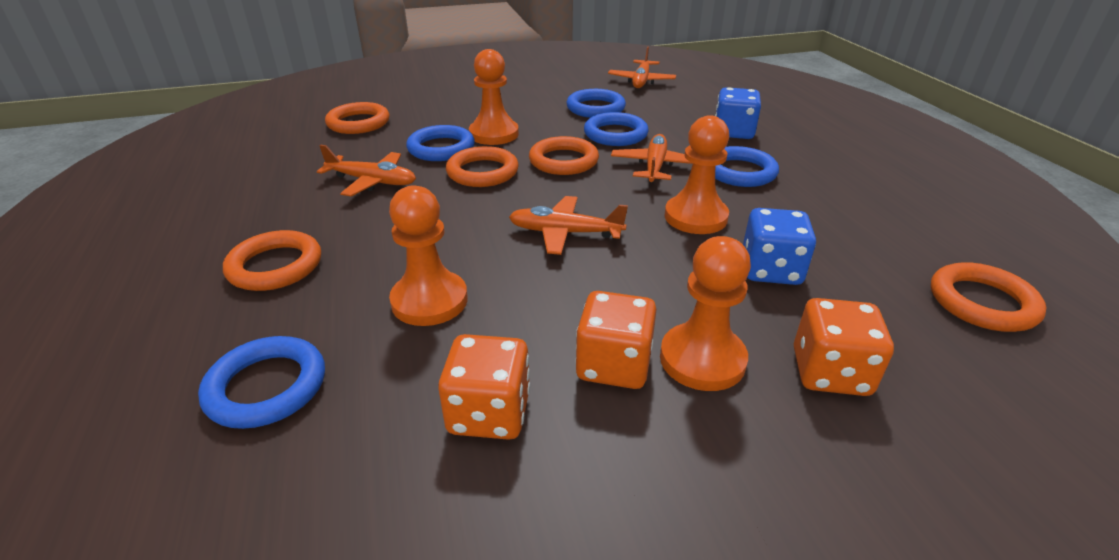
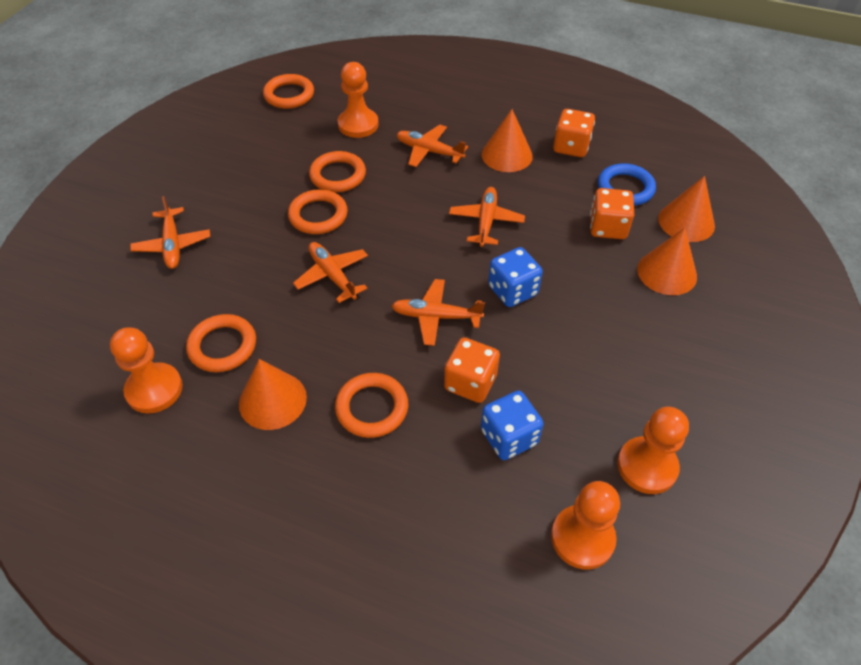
blue ring: [198,336,325,429] [406,125,475,161] [566,89,626,118] [584,112,649,146] [715,146,779,187] = 5 -> [598,163,656,206] = 1
orange cone: none = 0 -> [239,359,307,430] [482,109,533,172] [637,228,697,295] [658,176,715,242] = 4
orange plane: [317,145,416,196] [509,196,628,255] [608,46,676,88] [611,134,693,183] = 4 -> [130,196,210,269] [293,242,368,303] [392,279,485,346] [396,124,468,167] [449,187,525,247] = 5

